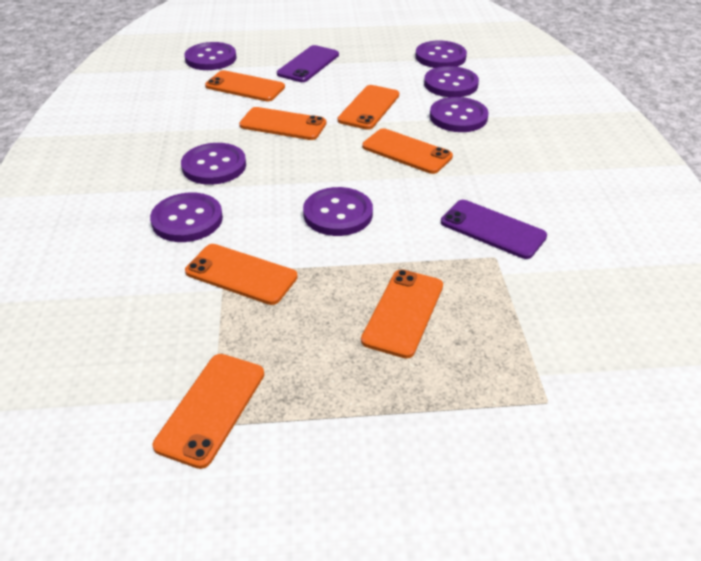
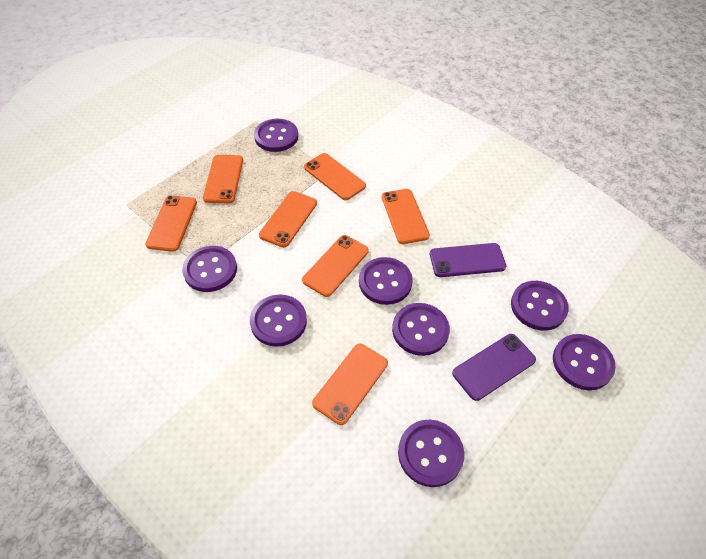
purple button: [150,193,223,242] [181,143,246,185] [184,42,236,70] [303,187,373,236] [415,41,467,68] [424,66,479,97] [430,97,488,132] = 7 -> [182,246,237,292] [250,295,307,347] [254,119,298,152] [359,257,413,305] [392,303,450,356] [398,420,464,487] [511,281,569,331] [553,334,615,390] = 8

